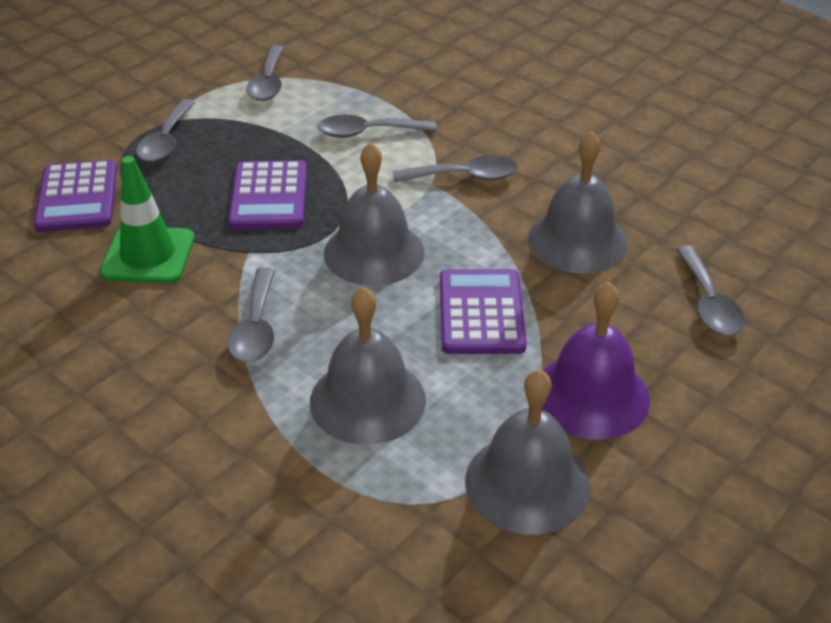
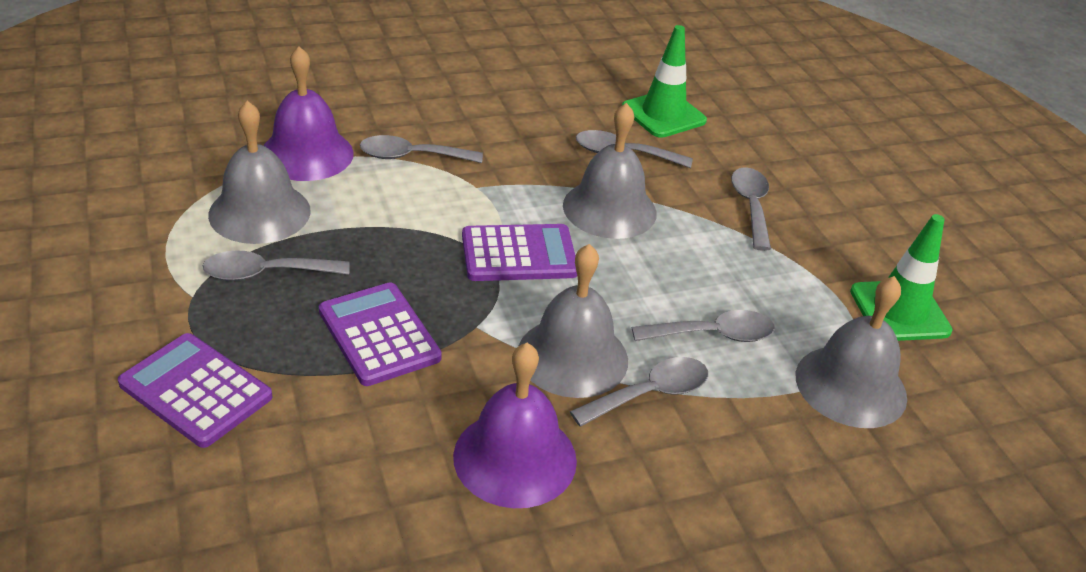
green traffic cone: [100,156,195,284] = 1 -> [622,25,707,138] [850,214,953,341] = 2
purple bell: [542,282,650,440] = 1 -> [263,46,354,181] [453,343,577,508] = 2

